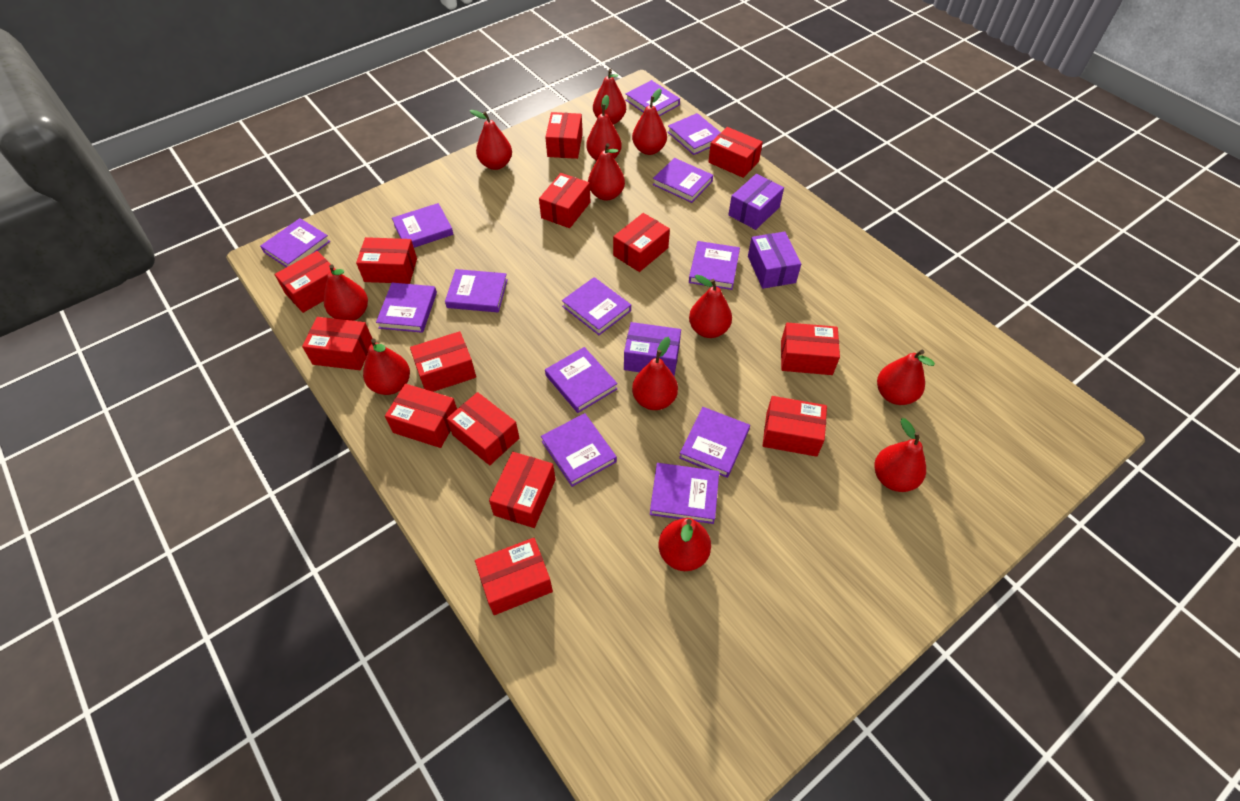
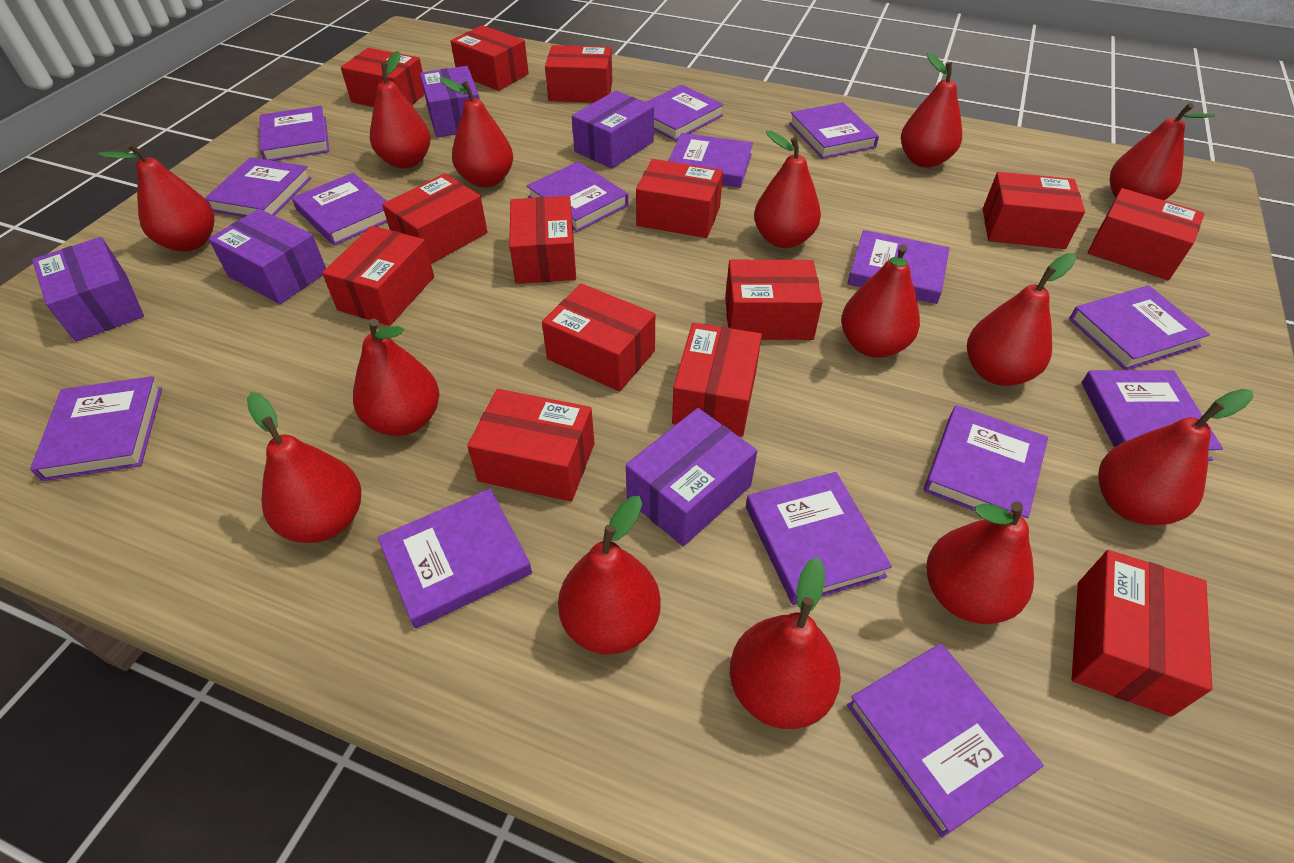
purple book: [260,218,330,267] [376,283,437,333] [392,203,454,248] [445,269,508,312] [541,413,617,487] [545,347,618,413] [562,277,631,335] [626,80,680,116] [650,463,719,524] [653,158,713,203] [668,113,721,155] [679,407,750,478] [689,241,740,290] = 13 -> [30,376,162,481] [204,157,311,217] [260,106,329,161] [292,173,387,245] [378,489,532,629] [526,162,628,232] [646,85,724,141] [669,133,753,188] [746,472,892,605] [789,102,879,159] [847,230,950,304] [847,643,1044,838] [924,405,1048,518] [1069,285,1210,370] [1082,370,1223,461] = 15
purple box: [624,322,681,376] [728,174,784,230] [748,232,801,289] = 3 -> [32,237,144,342] [208,209,326,304] [420,66,480,138] [572,91,654,169] [626,408,757,546] = 5
red pear: [324,264,368,321] [363,338,410,395] [470,110,512,170] [586,95,622,161] [588,143,625,201] [593,69,626,125] [632,88,667,155] [632,337,678,410] [659,518,711,571] [689,275,732,338] [874,418,926,492] [877,350,935,405] = 12 -> [98,142,215,252] [247,392,361,543] [353,319,439,436] [370,51,431,168] [439,77,513,187] [558,496,661,655] [730,557,841,729] [754,131,821,248] [841,244,920,358] [901,53,962,167] [926,502,1034,624] [967,253,1076,386] [1098,389,1253,525] [1109,103,1215,200] = 14

